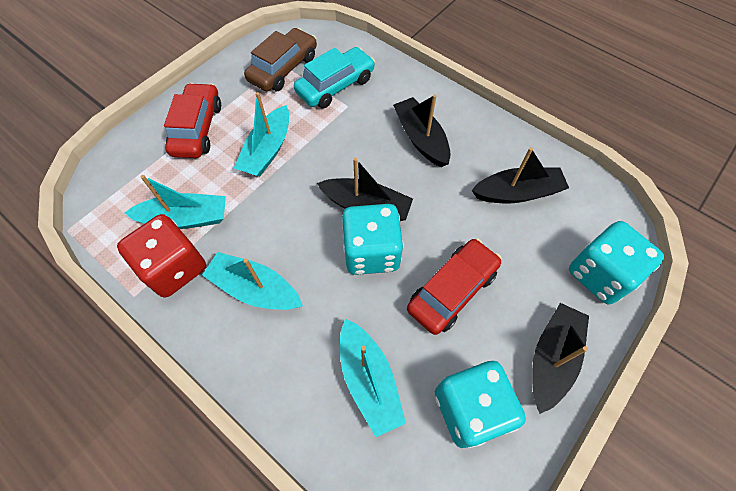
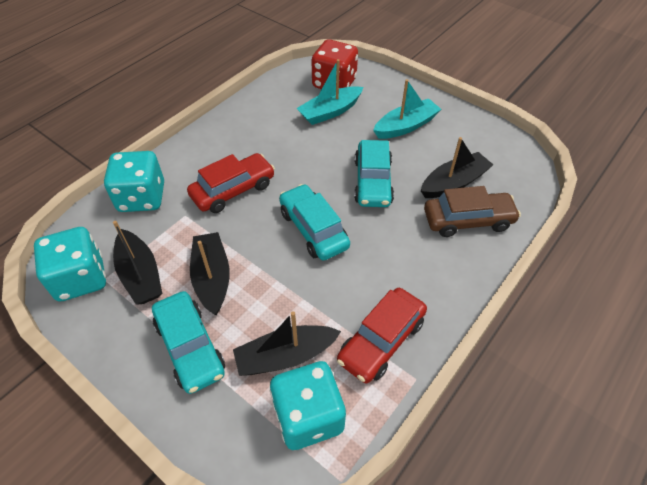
turquoise boat: [124,175,226,229] [202,252,303,310] [234,92,289,177] [340,319,406,437] = 4 -> [297,59,363,125] [373,79,441,139] = 2
turquoise car: [294,47,375,108] = 1 -> [152,291,225,394] [279,184,350,260] [354,140,394,207] = 3

